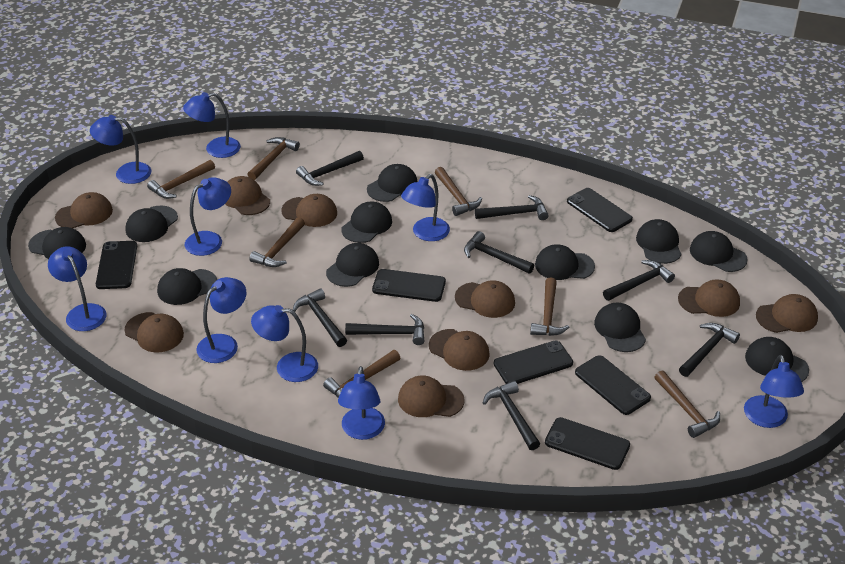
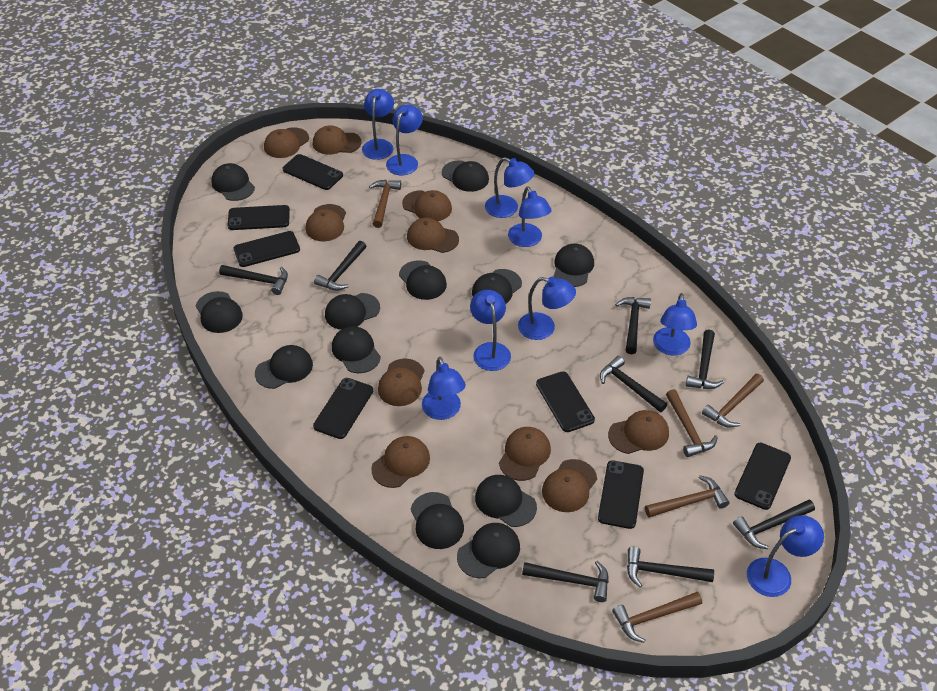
black cap: [28,227,86,259] [125,206,178,242] [157,268,217,305] [326,243,379,287] [341,202,392,243] [367,164,417,202] [535,244,595,280] [594,302,646,352] [636,219,681,264] [690,231,748,272] [745,337,809,382] = 11 -> [196,291,243,333] [211,163,255,201] [255,345,313,389] [325,293,380,330] [332,326,381,373] [399,260,447,300] [411,492,464,549] [442,160,489,192] [457,523,520,578] [472,269,522,303] [475,475,537,527] [553,243,594,287] = 12
black phone: [96,241,137,289] [372,269,446,302] [494,341,573,384] [545,417,630,470] [567,188,633,232] [575,355,651,415] = 6 -> [227,205,290,230] [234,231,300,267] [282,154,343,190] [313,378,373,439] [536,371,595,432] [598,460,644,529] [734,443,791,510] = 7
brown cap: [55,192,113,228] [124,312,184,353] [225,176,270,215] [281,194,337,227] [398,375,464,417] [429,329,490,371] [455,280,515,318] [678,279,740,317] [756,294,818,333] = 9 -> [264,128,309,158] [306,204,346,241] [313,125,362,155] [371,436,430,488] [378,359,424,406] [402,190,452,221] [407,218,459,253] [499,427,551,481] [542,459,597,512] [608,410,669,454] = 10
brown hammer: [147,160,215,199] [247,137,300,180] [249,217,305,267] [323,350,400,398] [435,167,482,216] [530,277,569,336] [654,371,720,438] = 7 -> [369,180,401,228] [612,592,702,643] [645,475,729,518] [666,389,718,457] [702,374,764,428] = 5

